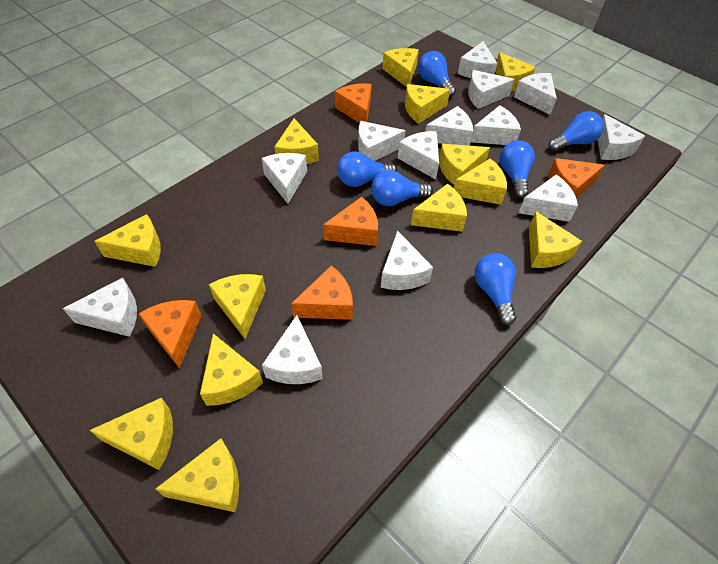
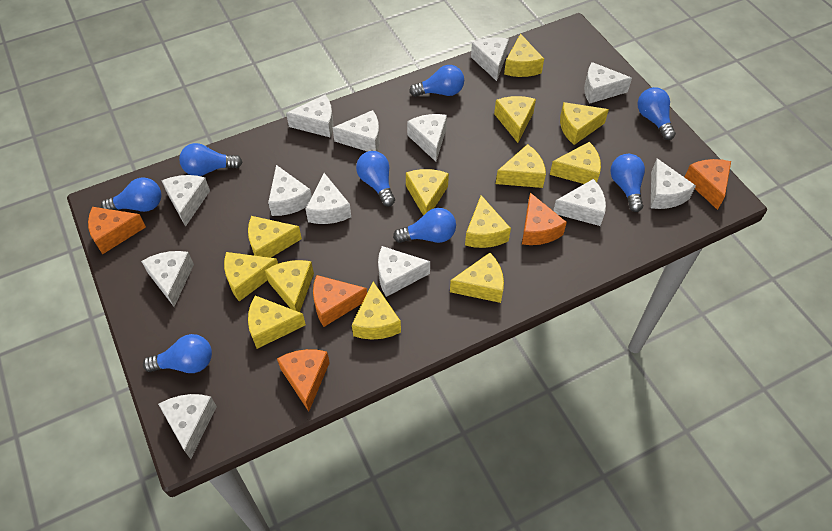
blue light bulb: [337,152,397,187] [371,170,433,206] [418,51,456,97] [474,253,516,325] [500,140,535,198] [548,111,604,152] = 6 -> [101,178,162,212] [143,334,212,373] [179,143,242,176] [356,151,395,206] [393,208,456,243] [409,65,464,97] [610,154,645,212] [638,87,676,140] = 8

